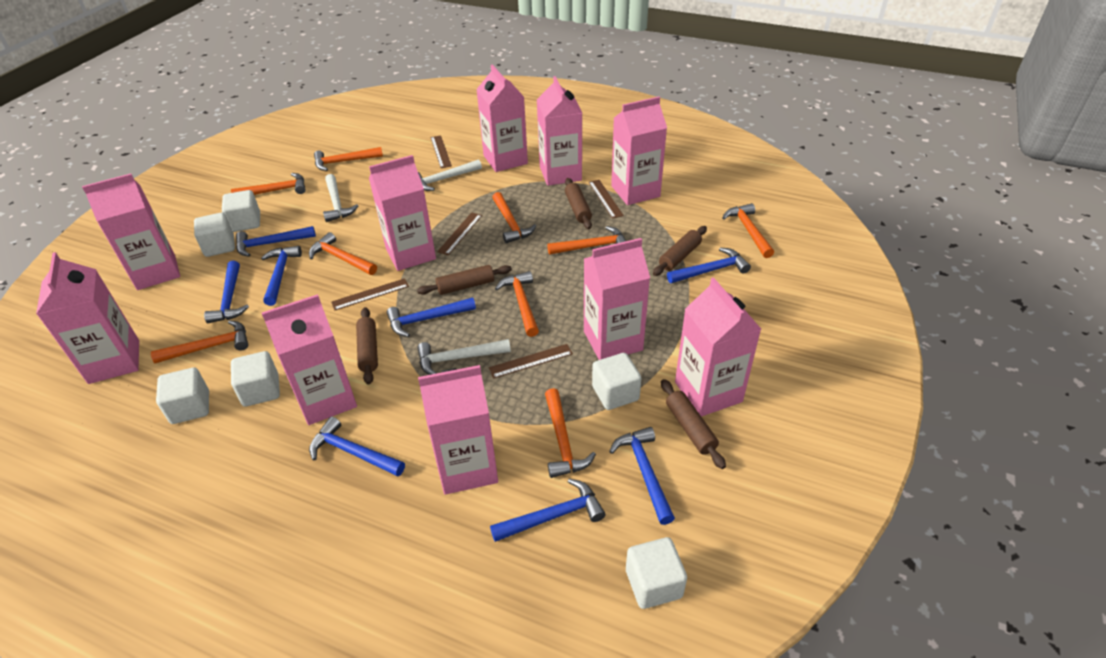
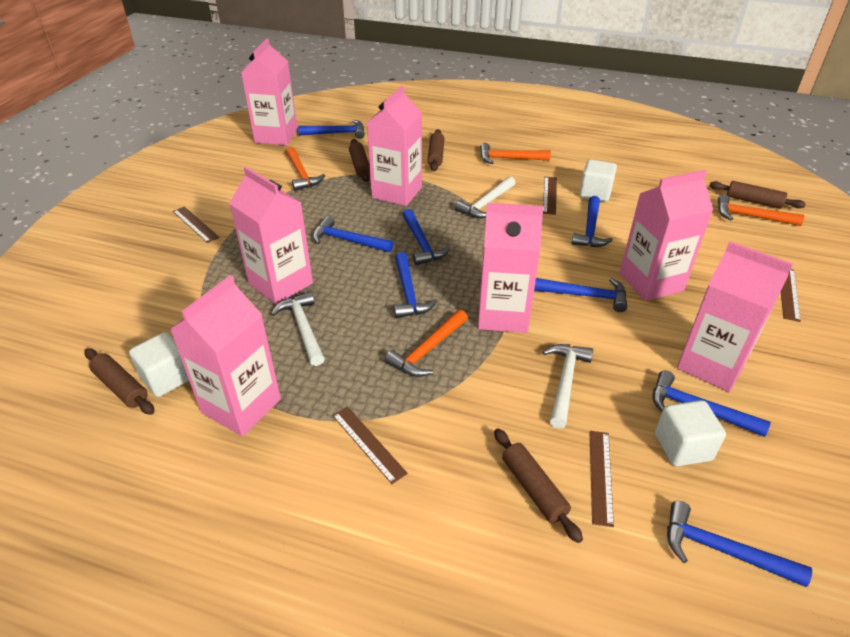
orange hammer: [151,320,248,363] [231,173,306,195] [309,232,377,275] [314,147,383,171] [492,192,536,243] [495,271,539,337] [545,388,596,478] [547,226,626,255] [722,203,774,258] = 9 -> [286,147,325,191] [385,309,468,377] [480,143,551,164] [718,194,804,226] = 4
pink carton: [36,252,139,384] [82,173,180,290] [262,294,357,425] [369,155,436,271] [418,365,498,495] [476,65,528,172] [537,76,582,186] [584,238,650,360] [611,97,667,205] [675,277,761,417] = 10 -> [170,275,281,436] [229,167,313,305] [241,38,298,145] [367,86,422,206] [478,203,544,333] [619,170,713,301] [677,241,793,392] = 7
white cube: [156,367,209,424] [194,212,235,257] [222,190,260,232] [231,351,280,407] [592,353,641,410] [626,537,687,609] = 6 -> [129,332,189,397] [579,159,617,202] [655,400,726,466] = 3

